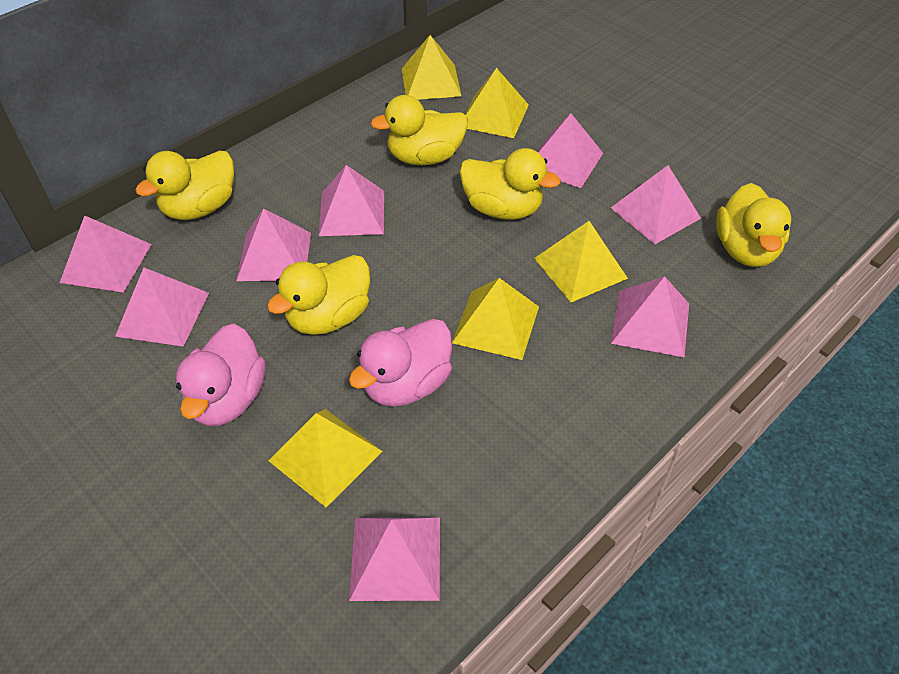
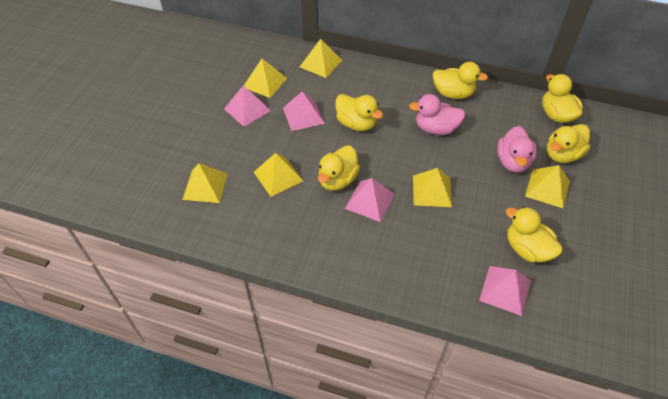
pink pyramid: [60,215,152,293] [115,268,209,347] [236,208,311,281] [319,165,384,236] [349,518,440,601] [537,113,603,188] [611,165,701,244] [611,276,689,358] = 8 -> [224,85,271,127] [283,91,325,131] [345,178,395,222] [479,266,531,316] = 4
yellow duck: [135,150,234,220] [267,255,370,335] [371,95,468,165] [459,148,560,220] [716,183,791,267] = 5 -> [318,146,360,191] [335,94,383,131] [433,62,488,99] [505,207,563,263] [542,74,583,123] [547,124,590,163] = 6
yellow pyramid: [269,409,383,507] [402,35,461,100] [452,278,539,360] [465,68,529,138] [534,221,628,302] = 5 -> [182,163,228,203] [244,59,287,98] [254,153,303,197] [300,39,342,78] [413,168,452,207] [525,165,570,208] = 6

